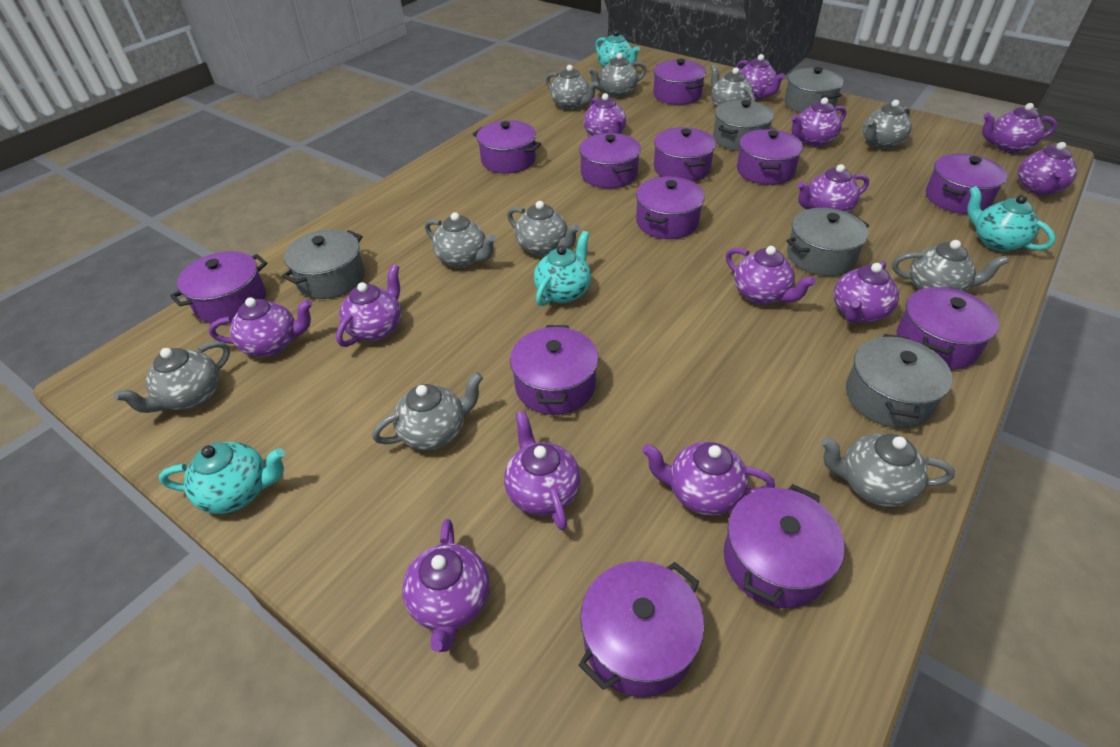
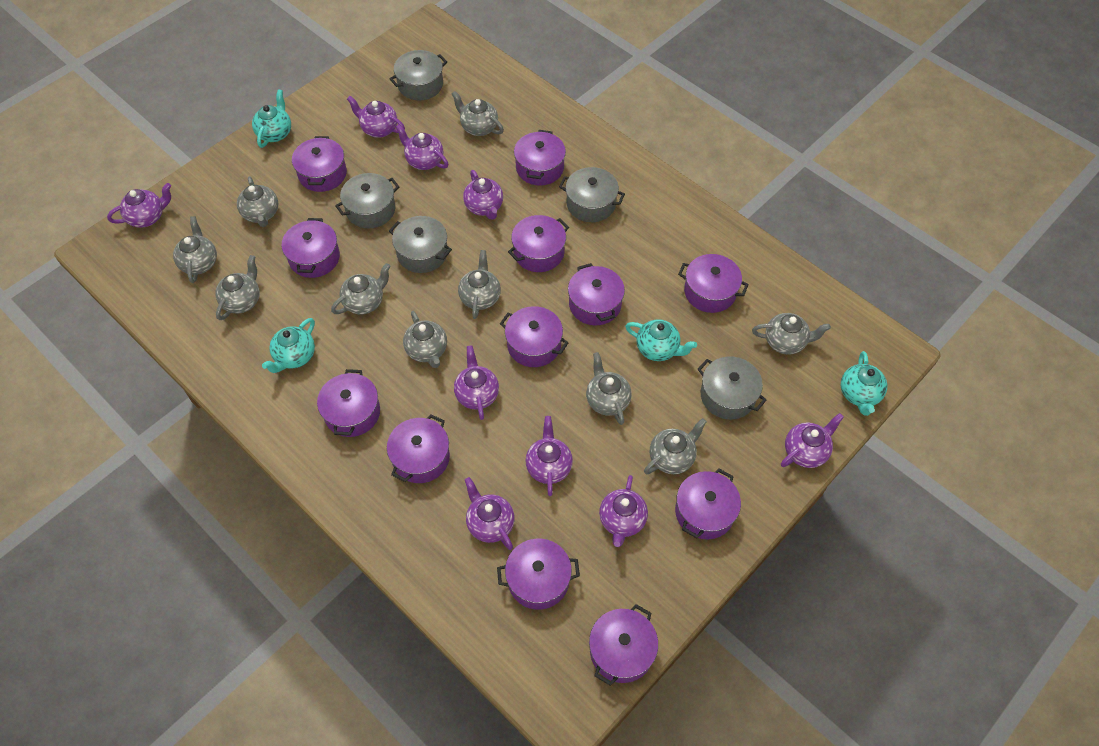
purple teapot: [209,297,312,357] [336,264,401,347] [402,519,490,652] [504,411,581,531] [584,93,626,136] [642,442,775,515] [726,246,816,304] [736,54,785,100] [791,97,846,147] [797,164,869,213] [834,261,899,323] [982,103,1057,154] [1018,142,1077,195] = 13 -> [107,183,171,228] [347,96,405,138] [395,124,448,170] [454,345,499,420] [463,170,503,220] [465,477,515,550] [525,416,573,496] [599,475,648,547] [781,413,844,468] = 9

